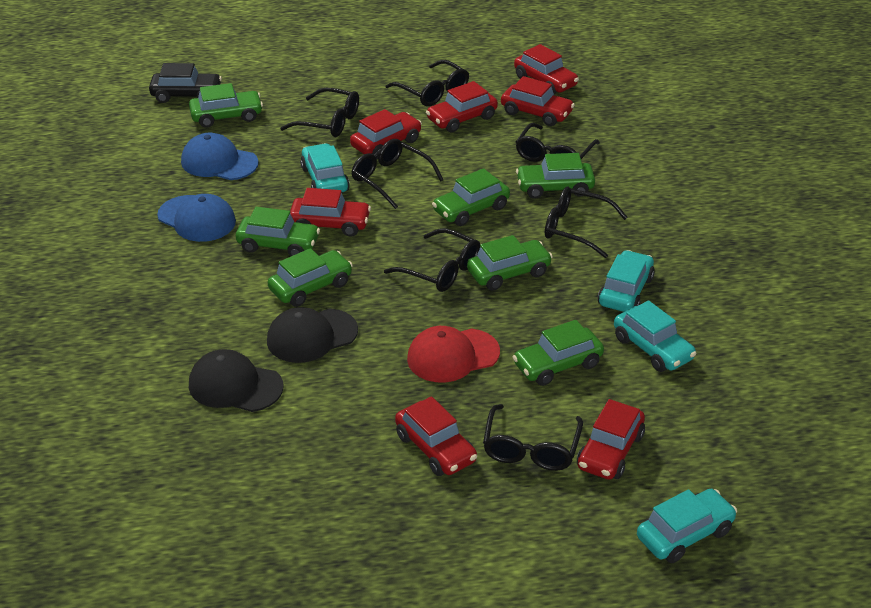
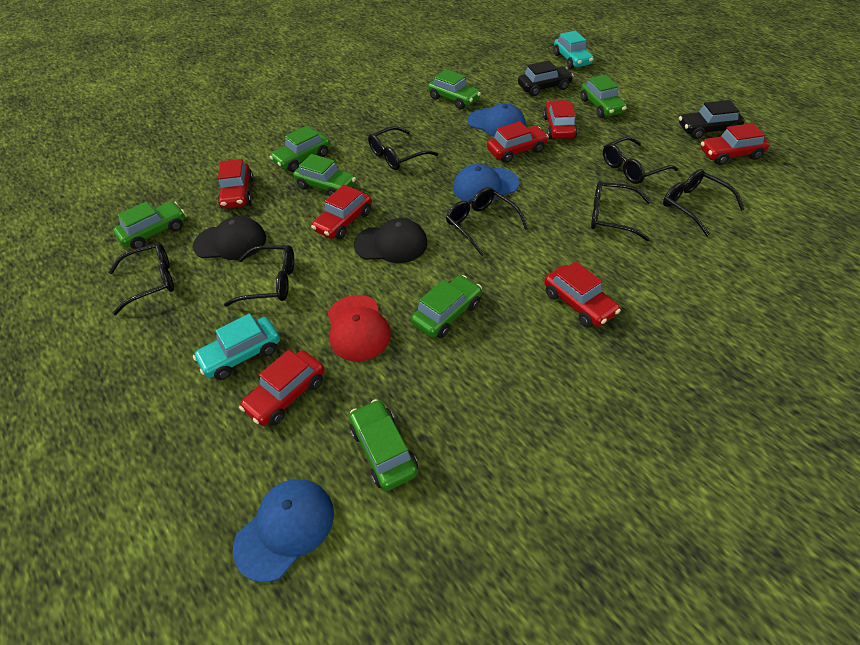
black car: [149,63,222,103] = 1 -> [518,61,574,96] [679,100,744,139] = 2
blue cap: [157,194,236,242] [181,133,259,180] = 2 -> [233,479,334,582] [453,164,519,204] [467,103,526,137] = 3
turquoise car: [300,143,350,193] [598,250,655,312] [614,300,697,372] [637,489,737,563] = 4 -> [193,314,280,380] [554,31,593,69] = 2

